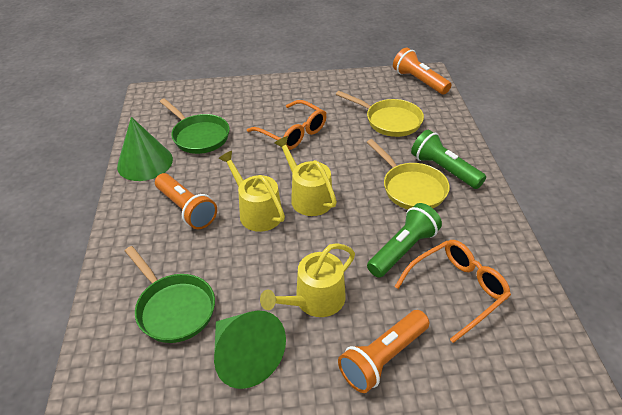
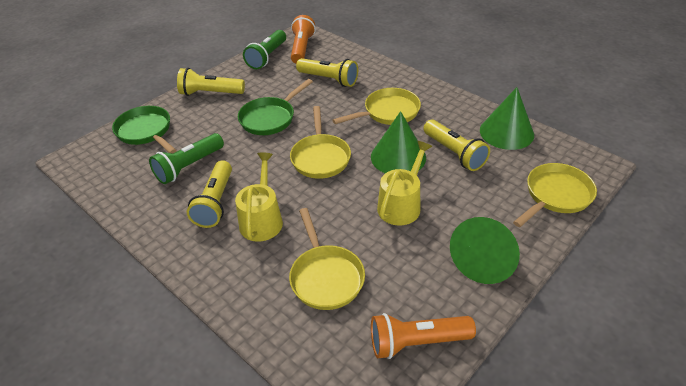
green cone: [117,117,173,181] [214,311,286,389] = 2 -> [371,111,426,173] [450,217,520,284] [480,87,534,150] = 3
orange flashlight: [155,173,217,229] [338,310,429,393] [393,48,451,94] = 3 -> [291,15,316,63] [371,313,476,359] = 2
orange glasses: [247,100,326,150] [394,240,511,343] = 2 -> none = 0
yellow flashlight: none = 0 -> [177,68,245,96] [187,160,232,228] [296,58,358,87] [423,120,490,171] = 4
yellow pan: [336,91,424,137] [367,139,450,209] = 2 -> [289,208,365,310] [290,106,351,179] [333,88,421,125] [513,163,597,227] = 4
yellow watering can: [218,151,285,232] [260,243,355,317] [274,136,337,216] = 3 -> [235,153,283,242] [377,141,432,226] = 2

